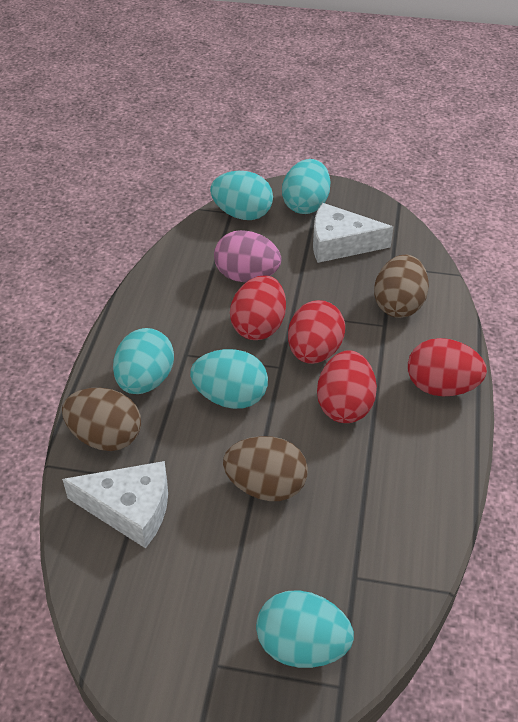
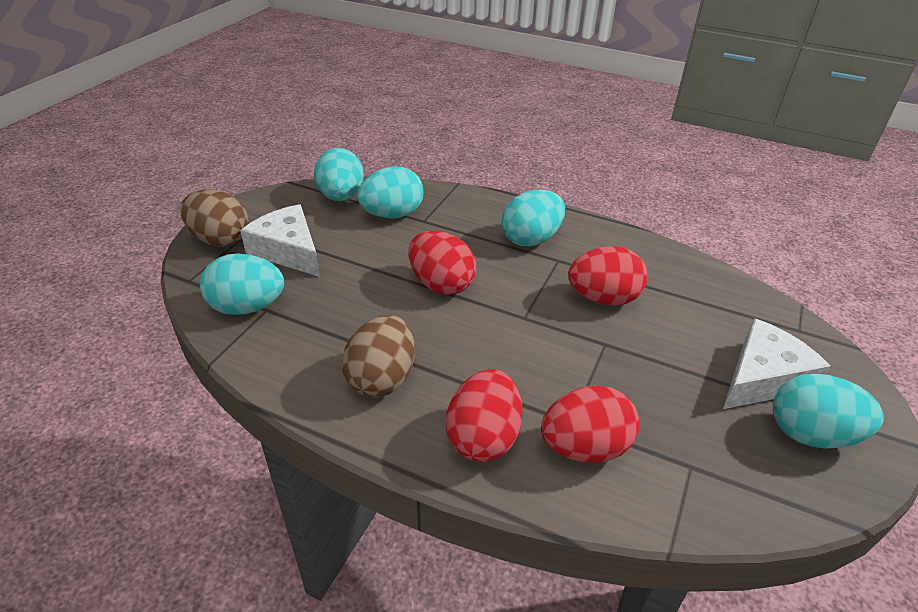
brown egg: [62,388,141,451] [223,436,308,501] [374,254,429,318] = 3 -> [180,190,249,247] [342,315,415,398] = 2
pink egg: [214,230,281,282] = 1 -> none = 0

